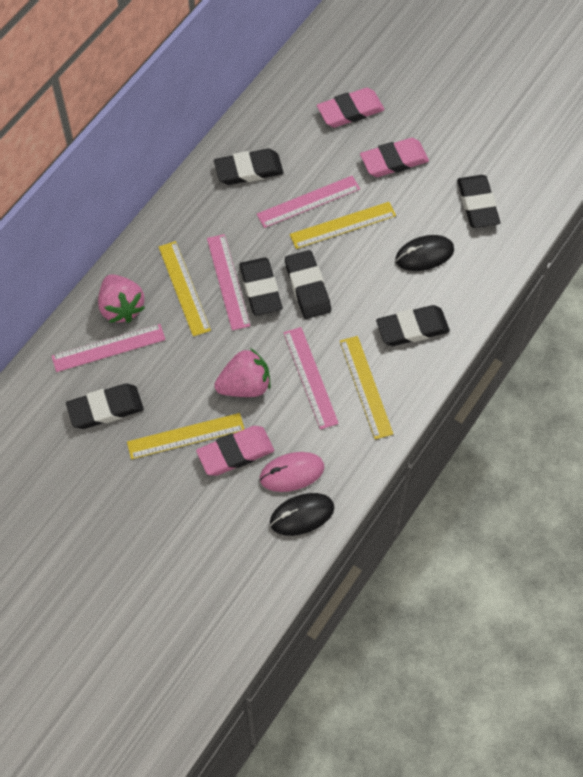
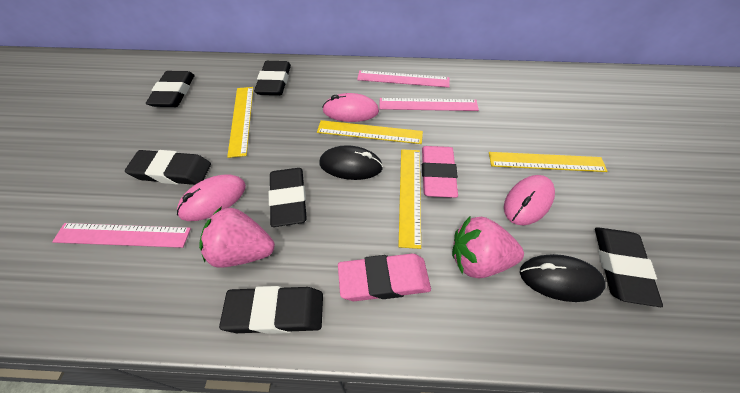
pink eraser: [196,426,274,476] [317,88,385,128] [360,138,429,177] = 3 -> [338,254,431,301] [422,146,458,198] = 2
pink mouse: [260,452,324,492] = 1 -> [177,174,246,221] [322,93,379,122] [504,175,555,225] = 3
pink ruler: [52,324,166,372] [207,234,250,330] [257,176,360,228] [283,327,339,429] = 4 -> [52,223,191,248] [357,70,450,88] [379,98,479,111] = 3

